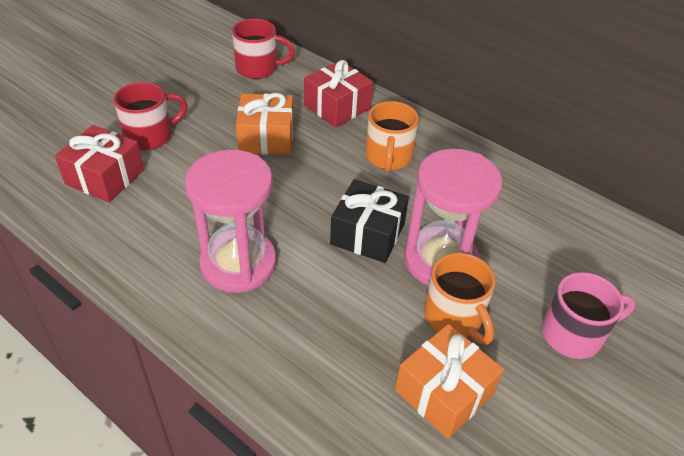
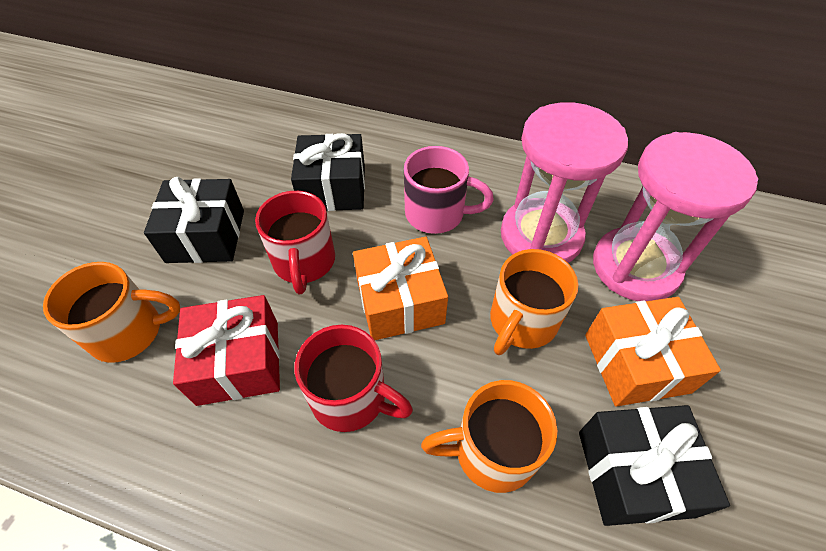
black gift: [330,179,409,263] = 1 -> [144,177,244,263] [291,133,365,211] [579,405,730,526] = 3
orange mug: [366,101,419,172] [424,253,495,345] = 2 -> [43,262,180,363] [421,380,558,493] [490,249,578,355] = 3
red gift: [55,125,144,203] [304,60,373,128] = 2 -> [173,295,280,406] = 1

